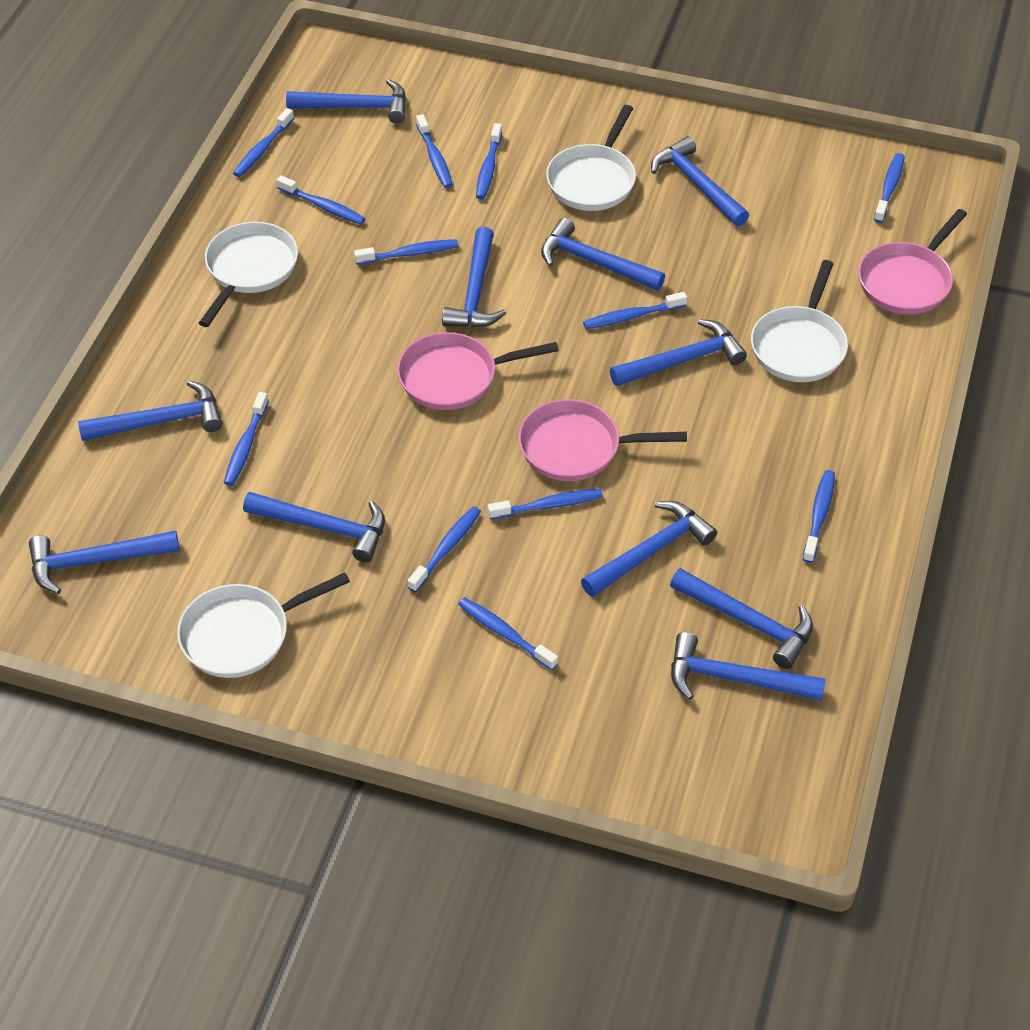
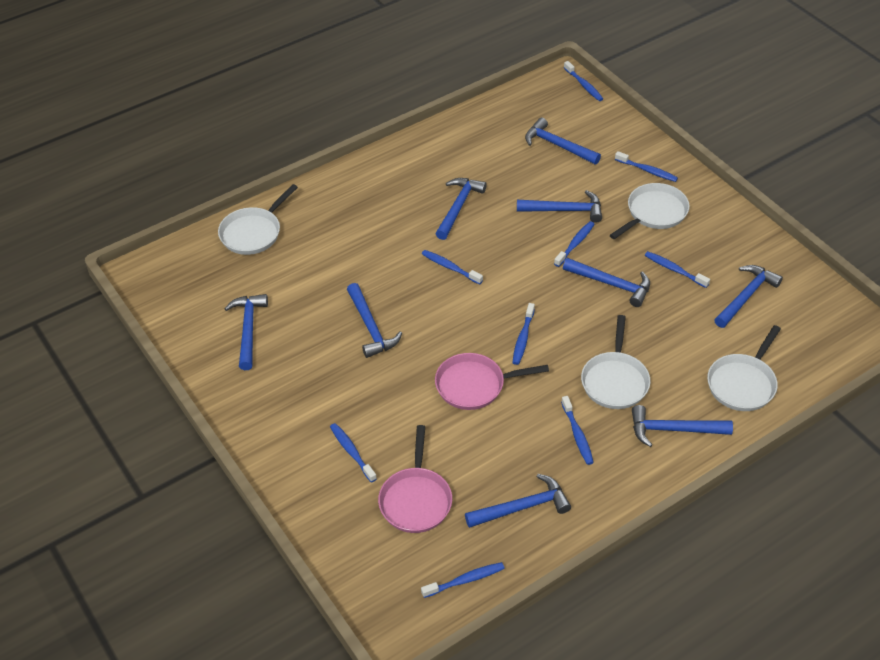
blue hammer: [29,530,179,594] [78,381,222,441] [243,492,385,562] [286,79,406,124] [442,227,506,328] [541,218,665,291] [581,501,717,597] [610,319,747,386] [651,136,749,226] [670,568,813,669] [671,632,826,701] = 11 -> [224,294,268,370] [347,283,402,358] [436,178,487,240] [465,474,571,528] [517,190,602,223] [525,117,601,165] [563,258,650,307] [632,405,733,447] [714,265,783,328] = 9
blue toothbrush: [224,392,269,486] [233,108,294,177] [277,175,365,225] [354,239,458,265] [408,506,481,592] [416,114,453,188] [458,597,558,670] [476,123,502,199] [488,489,603,520] [583,292,687,329] [803,470,835,563] [874,153,905,223] = 12 -> [330,423,377,483] [421,562,505,598] [422,250,483,284] [512,303,535,365] [554,221,595,267] [561,396,594,465] [564,61,603,101] [615,151,678,182] [645,251,710,288] = 9
pink pan: [397,332,559,410] [518,399,687,481] [858,209,967,314] = 3 -> [378,425,452,533] [435,353,549,410] = 2

